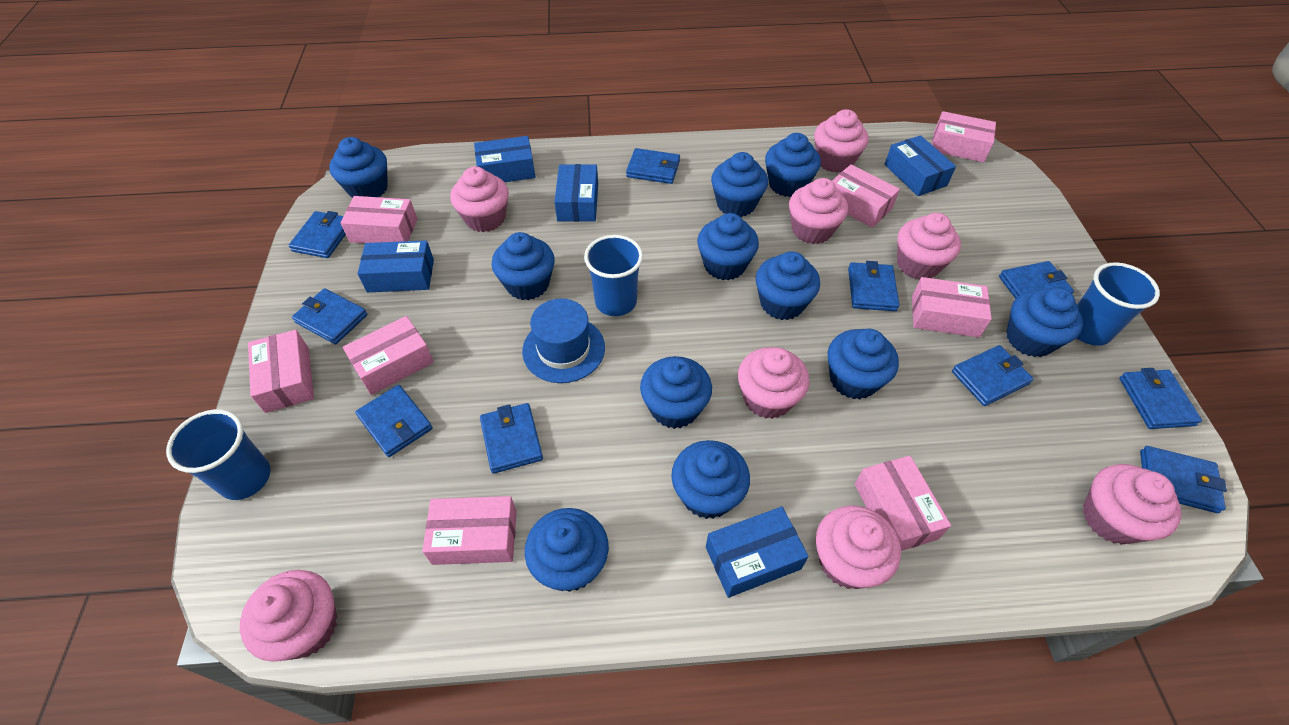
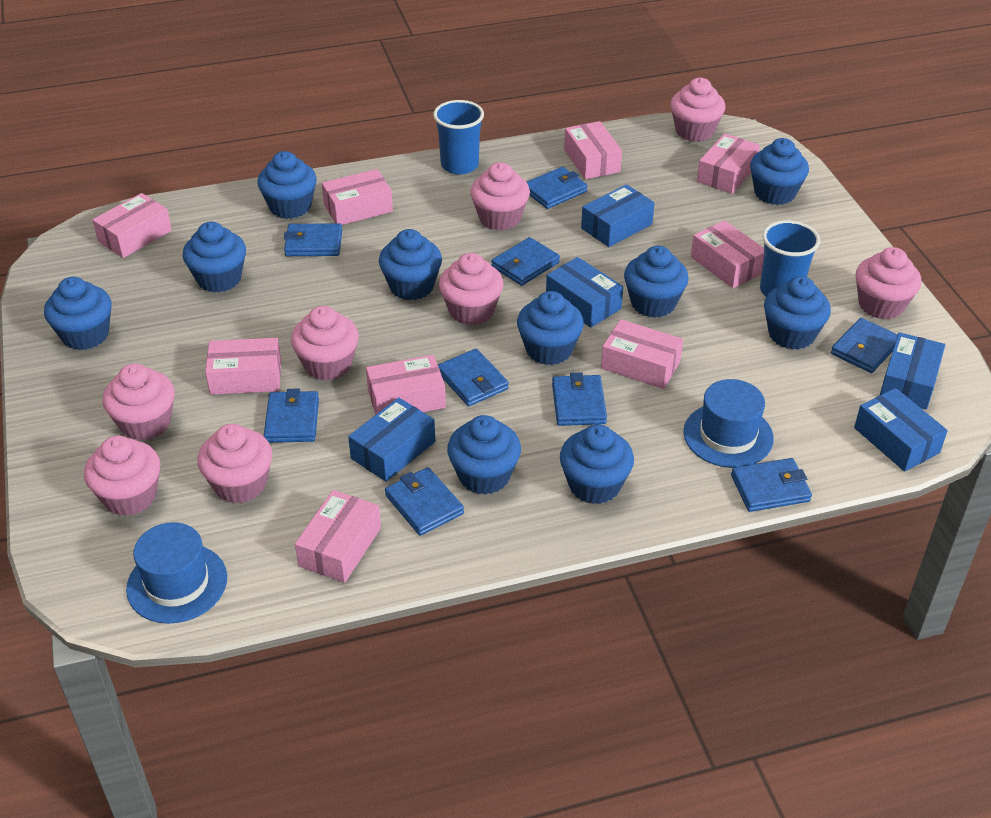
blue cup: [166,409,271,500] [584,235,643,316] [1077,262,1160,346] = 3 -> [433,100,484,175] [760,220,820,297] = 2
blue cupcake: [329,137,388,198] [492,232,555,300] [525,508,609,592] [640,356,712,429] [671,440,750,519] [697,213,759,281] [711,152,768,217] [756,251,820,320] [765,133,821,197] [828,329,899,399] [1006,288,1083,357] = 11 -> [44,277,112,350] [183,222,246,292] [257,151,317,219] [379,229,442,300] [447,415,521,495] [517,291,584,365] [560,424,634,504] [624,246,689,318] [750,138,809,205] [764,276,831,350] = 10
blue hat: [522,299,605,383] = 1 -> [126,522,227,624] [683,379,774,468] = 2
blue wallet: [289,211,346,258] [292,288,367,344] [355,385,433,457] [480,403,543,474] [626,148,680,184] [848,261,899,311] [952,345,1034,406] [999,261,1074,299] [1119,368,1202,429] [1140,446,1227,513] = 10 -> [264,389,319,443] [284,223,342,256] [385,467,464,536] [438,349,509,406] [491,237,560,286] [527,167,588,209] [552,372,607,426] [731,458,812,512] [831,318,898,373] = 9
pink box: [248,330,314,413] [340,196,417,243] [343,316,434,395] [422,496,517,565] [832,164,900,228] [855,456,951,551] [912,277,992,338] [932,111,996,162] = 8 -> [93,193,172,258] [205,338,281,395] [295,490,381,583] [322,169,393,225] [366,355,446,415] [564,121,622,179] [601,319,683,389] [691,220,764,288] [697,134,760,194] = 9

